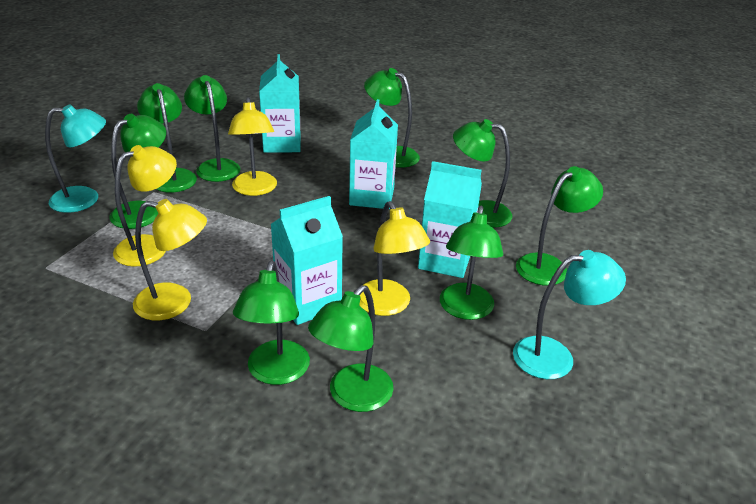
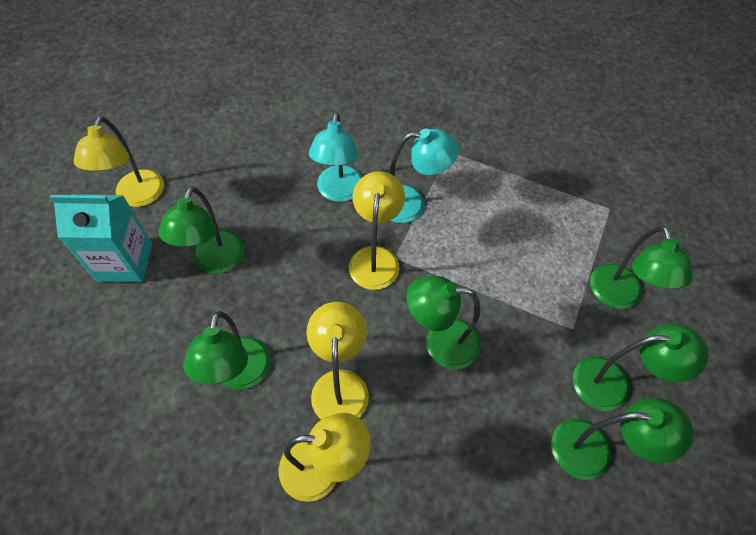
green lamp: [109,114,166,229] [137,83,197,193] [184,75,240,182] [233,261,310,385] [308,285,394,412] [364,68,420,168] [440,206,503,320] [453,119,512,227] [516,166,603,286] = 9 -> [159,186,244,274] [183,311,271,390] [406,276,481,369] [551,397,693,480] [573,324,709,411] [590,226,693,309] = 6
turquoise carton: [259,54,301,153] [271,196,343,325] [349,99,398,209] [418,161,482,278] = 4 -> [50,194,152,282] = 1

